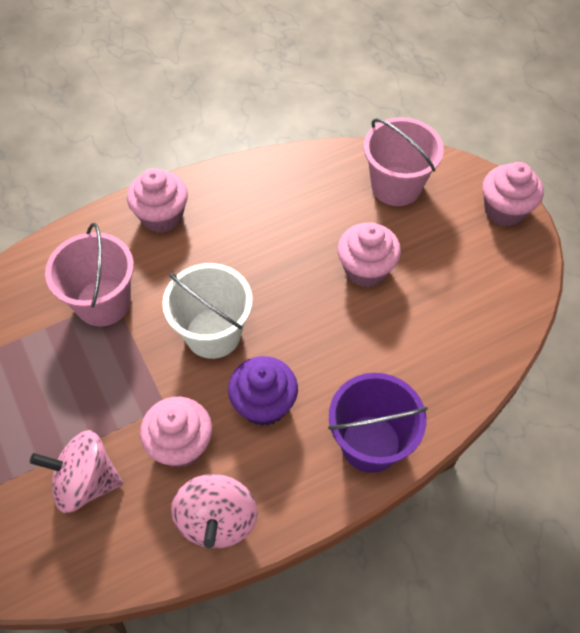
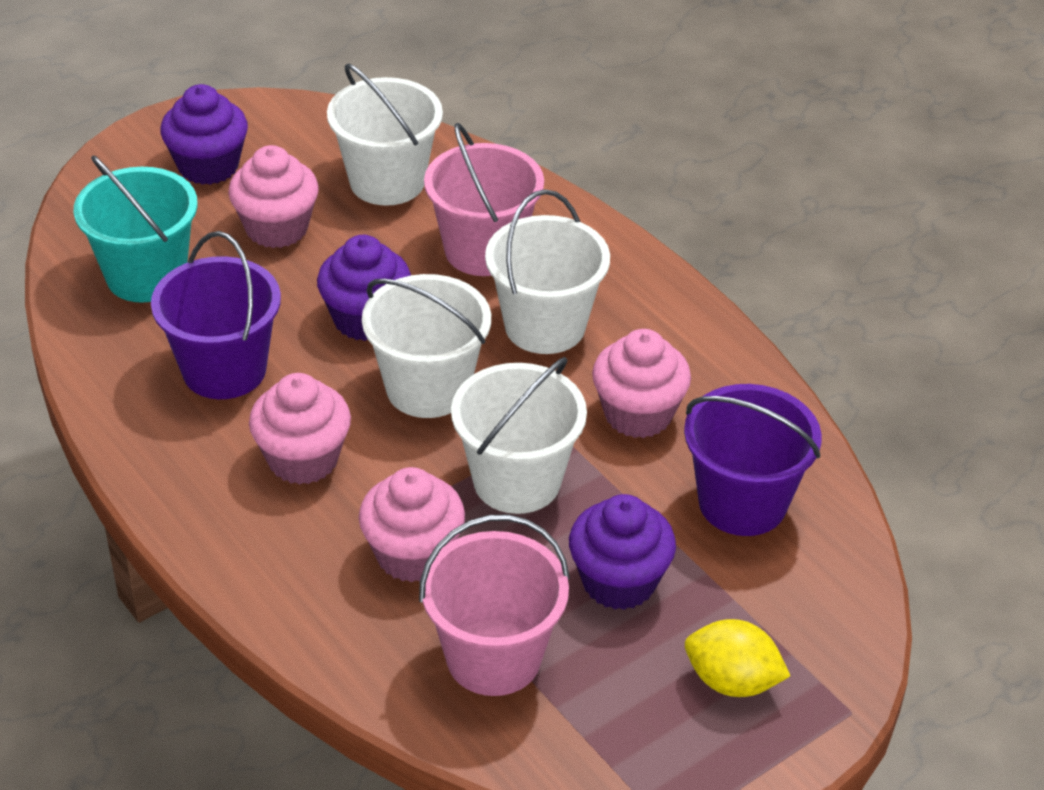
pink spinning top: [30,430,123,513] [171,474,258,549] = 2 -> none = 0
purple bucket: [328,373,428,473] = 1 -> [151,231,281,399] [684,384,822,536] = 2
purple cupcake: [228,356,298,426] = 1 -> [160,84,248,185] [317,235,411,341] [569,494,676,610] = 3
turquoise bucket: none = 0 -> [74,155,198,303] = 1
white bucket: [162,263,253,359] = 1 -> [327,64,443,206] [362,274,491,418] [451,357,587,514] [485,189,610,354] = 4
yellow lemon: none = 0 -> [685,619,790,697] = 1

